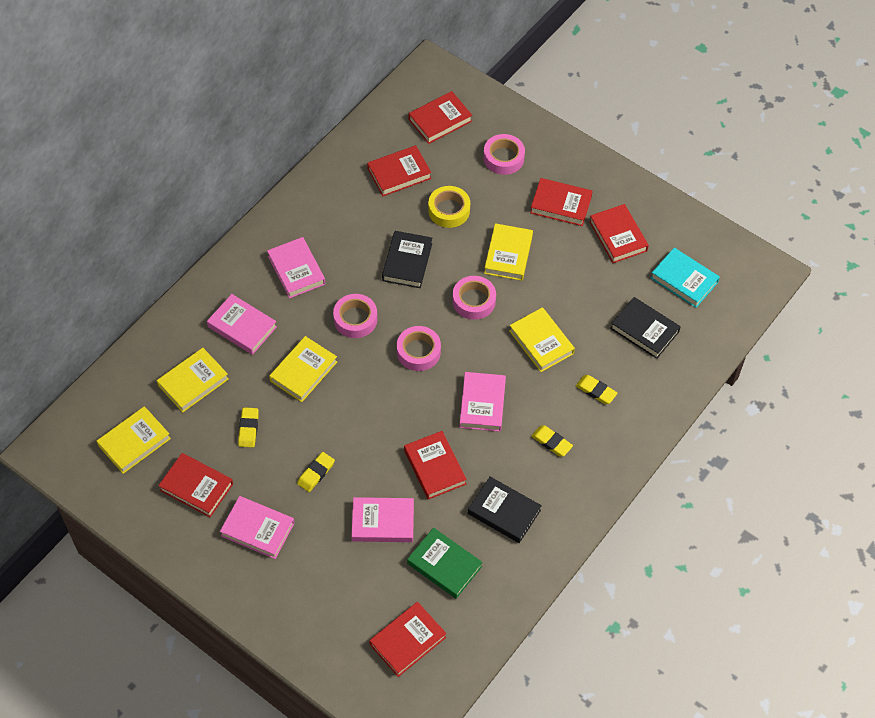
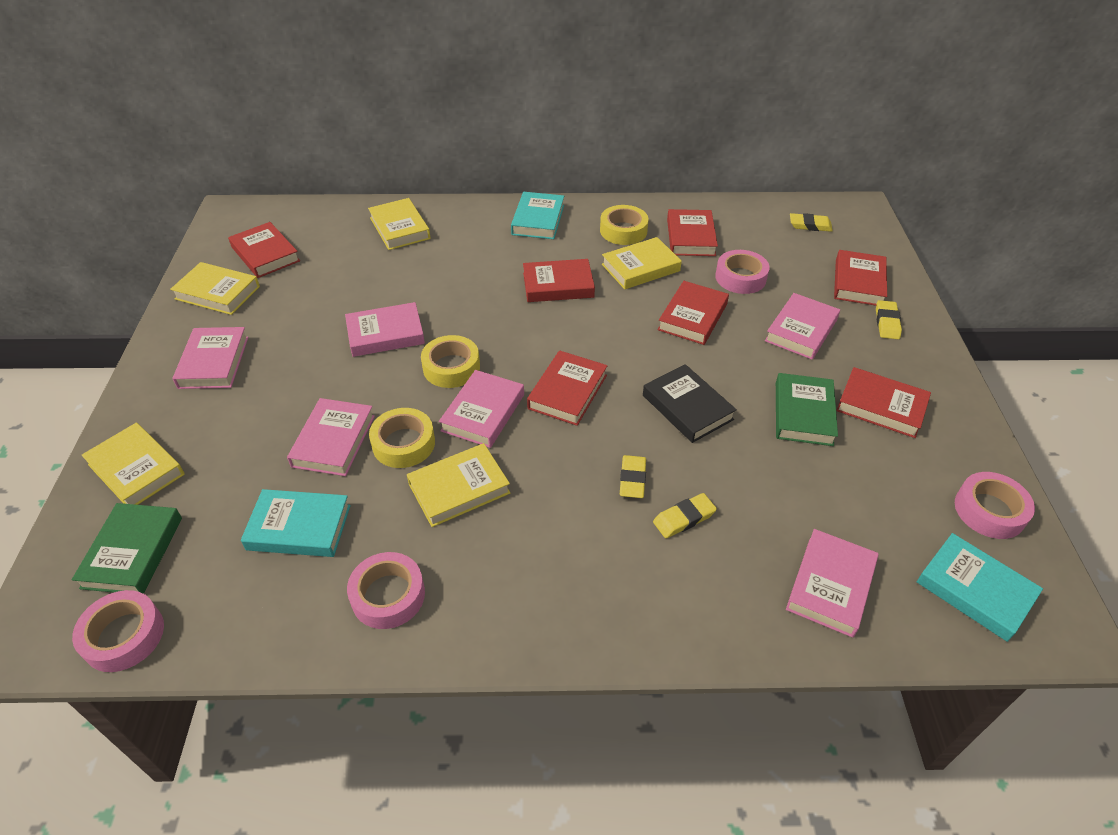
black book: [382,231,432,288] [468,477,542,543] [610,297,681,359] = 3 -> [643,364,737,443] = 1
green book: [407,528,483,599] = 1 -> [72,503,182,594] [776,373,838,446] = 2
pink book: [207,294,277,355] [220,496,294,559] [267,237,325,298] [352,497,414,542] [459,372,506,432] = 5 -> [172,327,248,389] [287,398,375,476] [345,302,425,357] [439,370,524,448] [765,293,840,360] [786,529,879,638] = 6
turquoise book: [651,248,720,308] = 1 -> [241,489,351,557] [511,192,564,239] [917,533,1043,642] = 3
yellow tape: [428,186,470,228] = 1 -> [369,408,435,468] [421,335,480,388] [600,205,648,245] = 3

